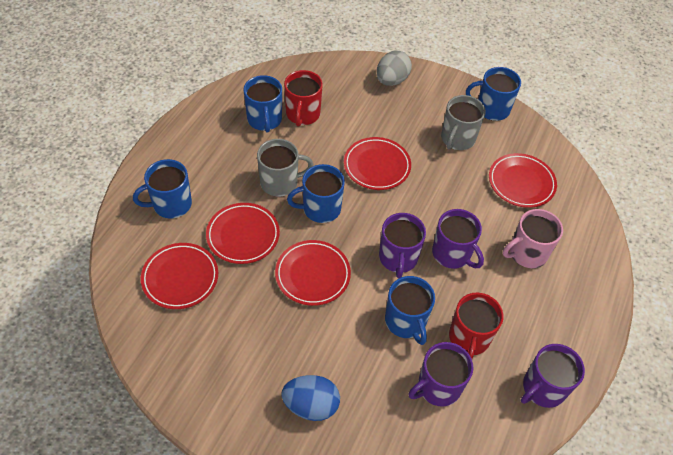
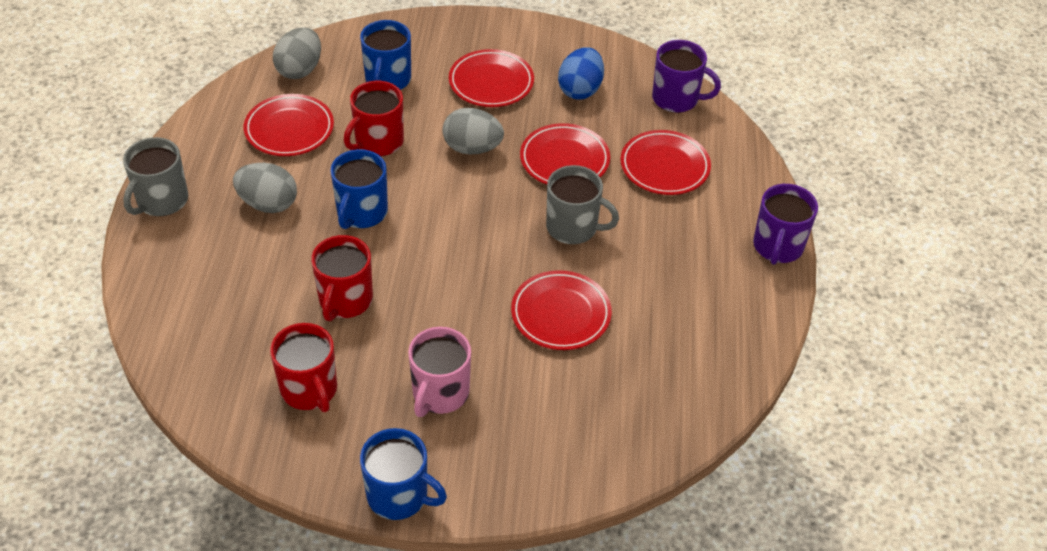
blue mug: [133,159,192,218] [244,75,282,133] [287,164,345,223] [385,276,435,345] [466,67,521,121] = 5 -> [330,149,388,229] [360,20,411,90] [360,428,447,520] = 3
grey egg: [377,51,412,86] = 1 -> [233,163,297,213] [273,27,321,79] [443,108,504,155] = 3
purple mug: [379,213,426,278] [409,342,474,407] [432,209,484,269] [521,344,585,408] = 4 -> [652,40,721,113] [753,184,818,265] = 2
red mug: [284,70,323,127] [449,293,503,359] = 2 -> [270,323,337,412] [311,235,373,322] [344,81,404,156] = 3

